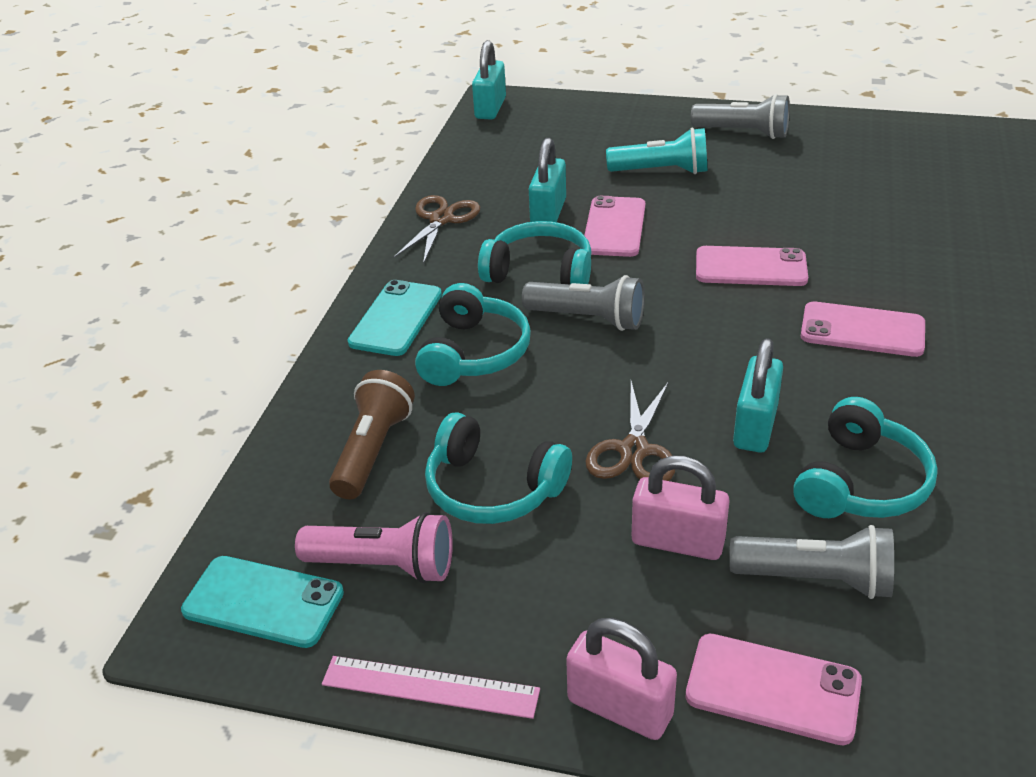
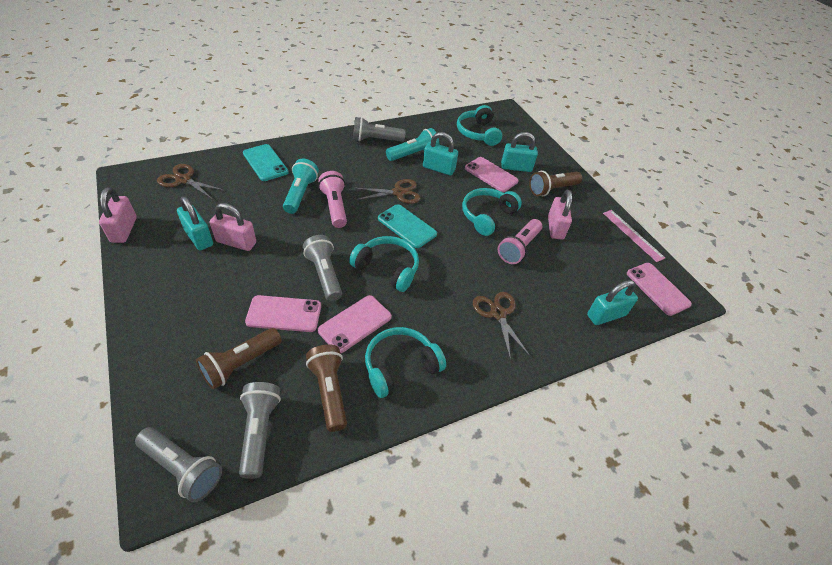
brown flashlight: [329,370,415,499] = 1 -> [196,328,282,389] [306,344,347,432] [529,171,582,196] = 3
brown scissors: [393,195,480,264] [585,381,675,481] = 2 -> [157,164,226,199] [355,179,420,204] [473,292,530,360] = 3
grey flashlight: [522,275,645,331] [691,94,790,139] [729,525,894,599] = 3 -> [135,427,222,502] [239,382,281,479] [303,235,342,302] [353,117,406,142] = 4
pink flashlight: [295,512,453,583] = 1 -> [318,171,347,228] [498,219,542,264] = 2
pink padlock: [566,618,677,740] [632,455,730,560] = 2 -> [99,187,137,243] [210,203,256,251] [548,190,572,240] = 3
turquoise flashlight: [606,128,707,174] = 1 -> [283,159,319,214] [386,128,440,161] = 2
turquoise padlock: [472,40,506,119] [529,138,566,222] [733,338,783,453] = 3 -> [177,196,213,250] [423,132,458,175] [501,132,538,172] [587,280,638,325] = 4

